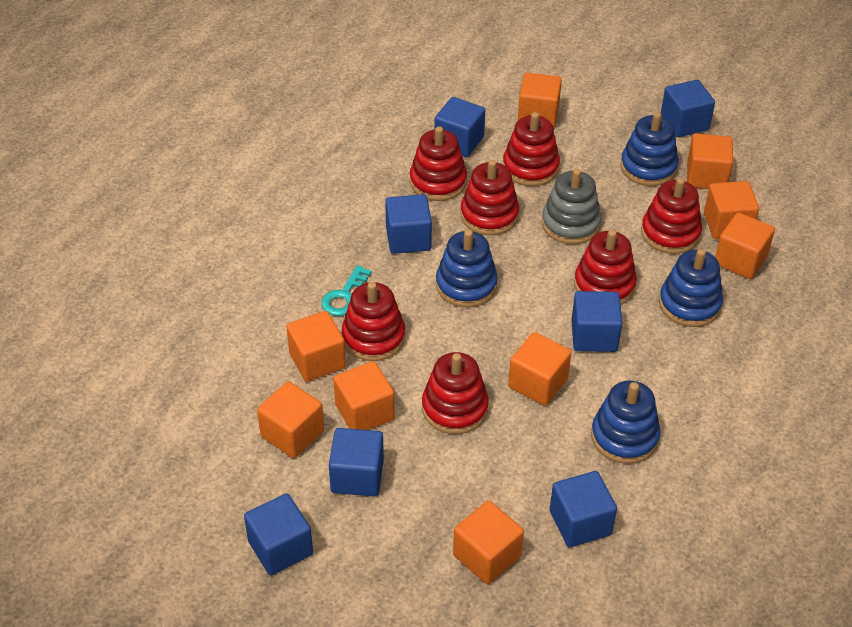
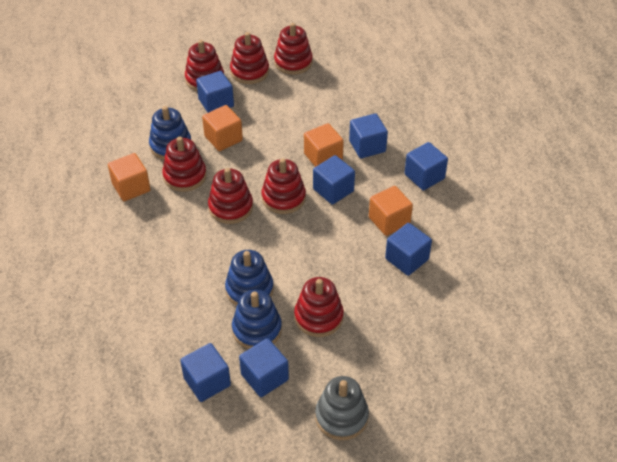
blue stacking toy: [436,230,498,307] [591,381,660,464] [620,112,678,186] [659,249,723,327] = 4 -> [149,106,191,160] [225,250,274,306] [232,289,282,349] = 3
orange cube: [257,381,324,458] [286,311,346,382] [333,361,395,430] [453,501,524,584] [508,332,572,406] [518,73,562,128] [687,134,733,189] [704,181,759,239] [715,212,775,279] = 9 -> [108,153,151,201] [202,105,243,151] [304,123,344,167] [369,186,413,236] = 4
turquoise key: [321,265,372,316] = 1 -> none = 0

